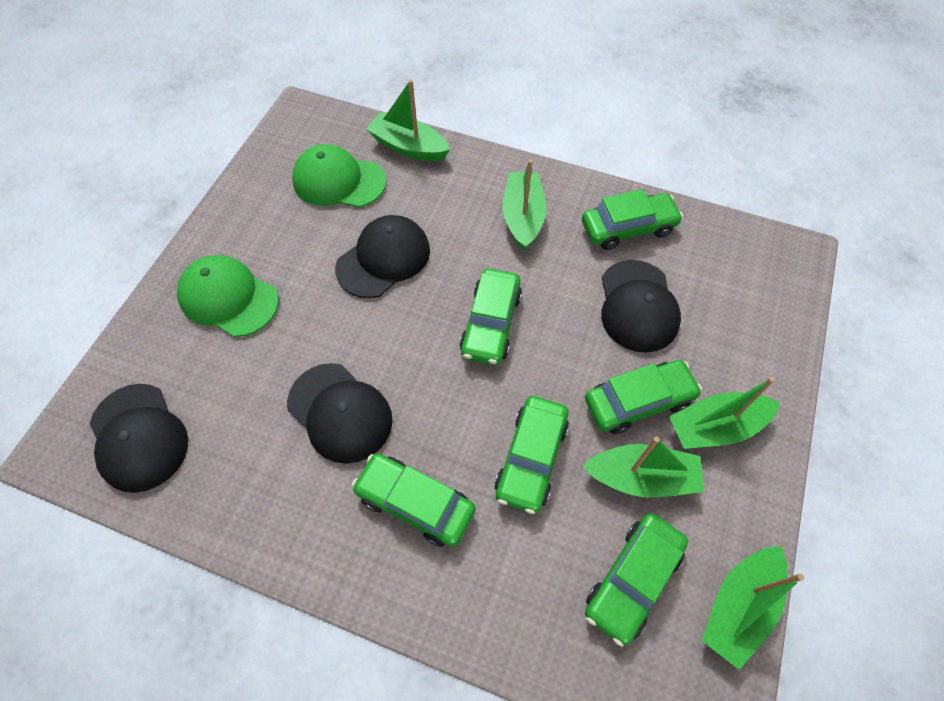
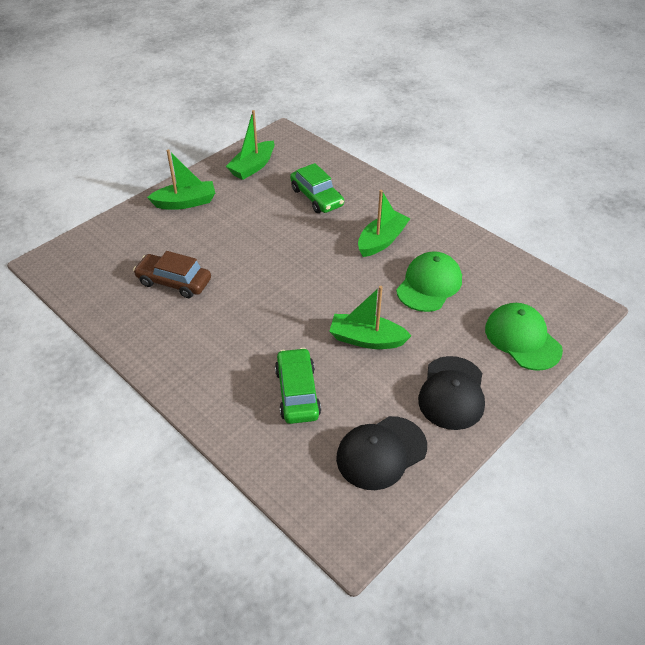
black cap: [90,384,188,493] [287,363,393,464] [335,215,430,298] [601,260,681,353] = 4 -> [336,416,427,490] [418,356,485,430] = 2
brown car: none = 0 -> [133,251,211,298] = 1
green boat: [366,79,450,161] [502,159,547,251] [582,437,704,498] [669,377,780,449] [702,546,804,670] = 5 -> [147,149,215,210] [226,110,274,180] [329,286,412,349] [358,190,410,257] = 4
green car: [352,453,476,547] [460,268,522,365] [495,396,569,514] [582,189,683,250] [585,360,702,434] [585,513,688,647] = 6 -> [275,348,321,424] [290,163,344,213] = 2

